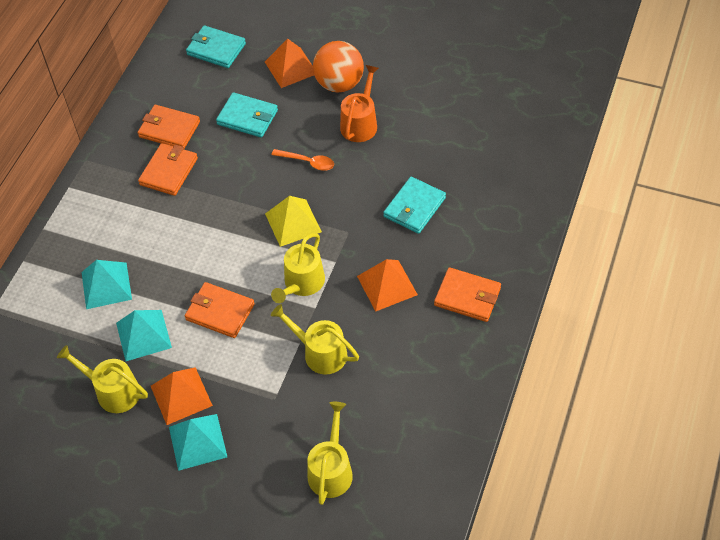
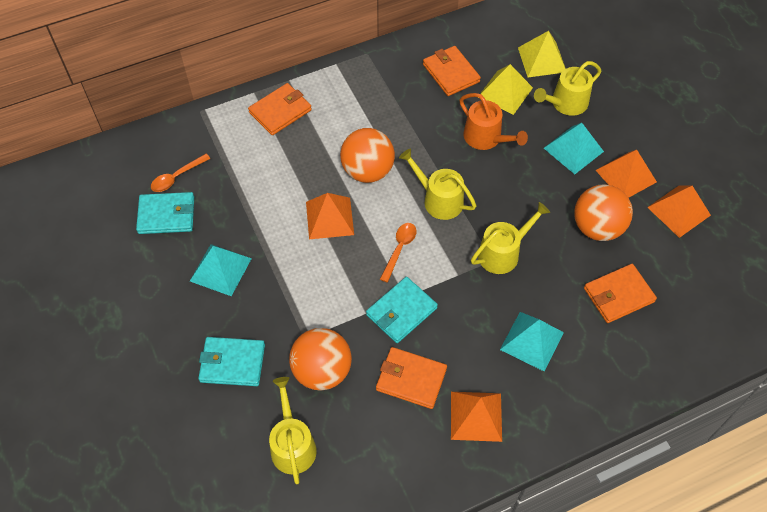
orange ball: [313,41,364,93] = 1 -> [289,328,352,391] [340,128,395,183] [574,184,633,241] = 3
orange pyramid: [151,367,213,425] [265,39,314,88] [357,259,418,312] = 3 -> [306,193,354,239] [451,392,502,442] [596,150,657,198] [647,186,711,238] = 4
orange spoon: [272,149,334,171] = 1 -> [151,154,210,192] [380,223,417,283] = 2
yellow pyramid: [265,196,322,247] = 1 -> [477,64,533,115] [518,31,566,77] = 2

